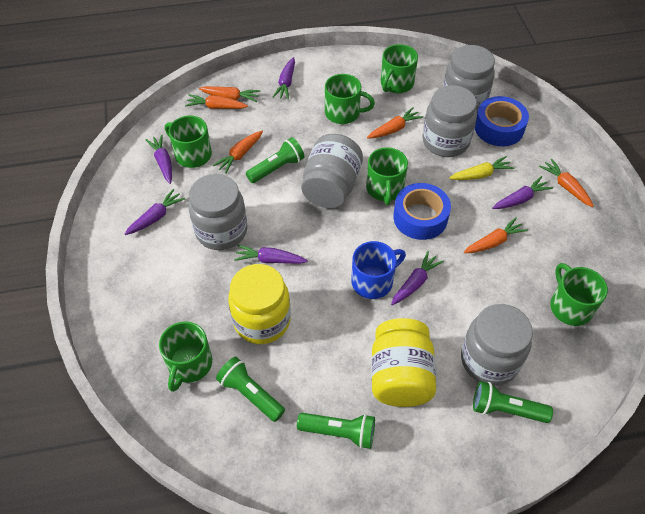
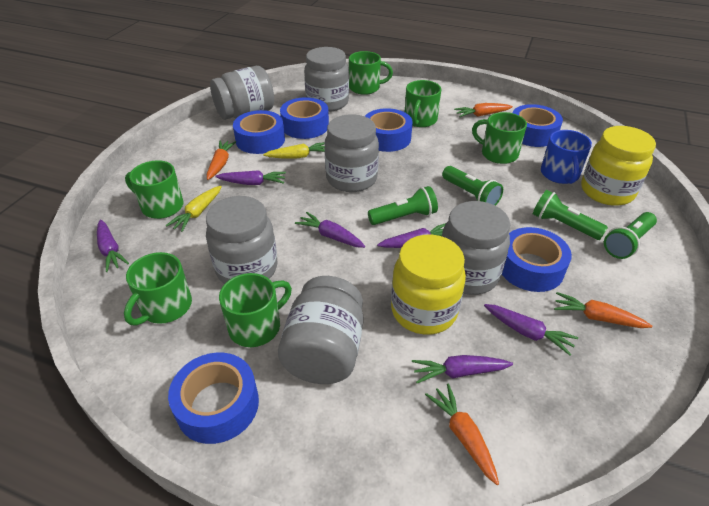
blue tape: [393,183,451,240] [475,96,529,146] = 2 -> [168,353,259,444] [233,110,285,154] [280,97,329,139] [365,108,413,152] [502,227,572,292] [512,104,563,147] = 6
grey jar: [188,174,247,250] [301,134,363,208] [422,85,477,157] [443,45,495,112] [461,304,533,386] = 5 -> [206,196,277,284] [210,66,274,120] [278,276,363,384] [304,47,349,112] [325,114,379,192] [442,201,510,295] = 6
orange carrot: [185,94,248,109] [199,86,260,102] [213,131,263,174] [367,107,423,139] [464,218,528,253] [539,159,594,207] = 6 -> [207,141,236,180] [425,383,499,485] [454,103,513,117] [554,292,652,328] = 4
yellow carrot: [449,156,514,180] = 1 -> [166,186,222,232] [263,142,325,159] = 2

